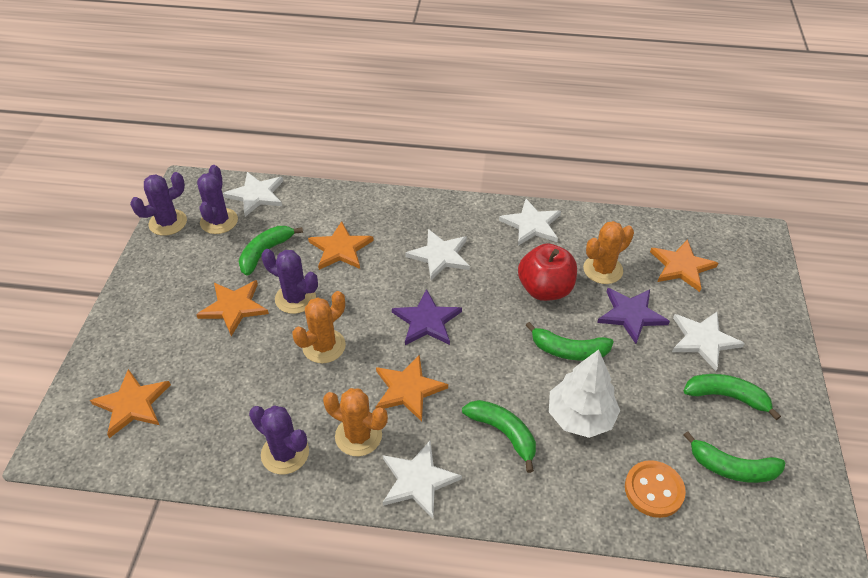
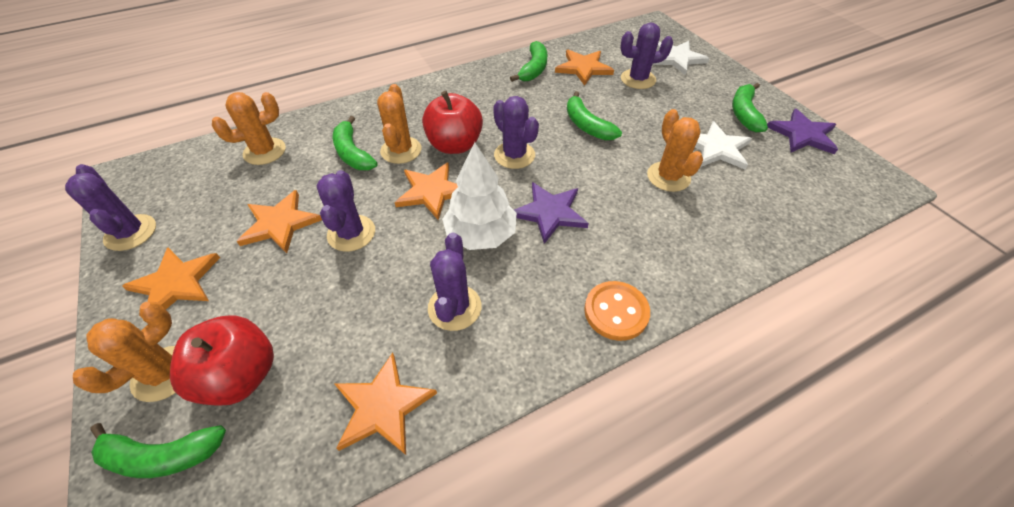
orange cactus: [292,291,346,363] [323,388,388,456] [583,221,634,284] = 3 -> [73,302,175,402] [212,92,286,165] [377,84,421,164] [647,109,703,192] = 4
purple cactus: [130,172,187,236] [197,165,238,234] [249,406,309,475] [261,249,318,314] = 4 -> [65,164,156,251] [317,170,375,252] [428,233,482,331] [493,96,539,169] [620,23,673,89] = 5
red apple: [518,243,577,301] = 1 -> [170,315,274,406] [422,91,483,154] = 2
white star: [223,172,283,217] [382,441,462,519] [405,229,470,280] [499,199,561,246] [672,312,745,371] = 5 -> [652,41,710,75] [695,121,752,170] = 2

